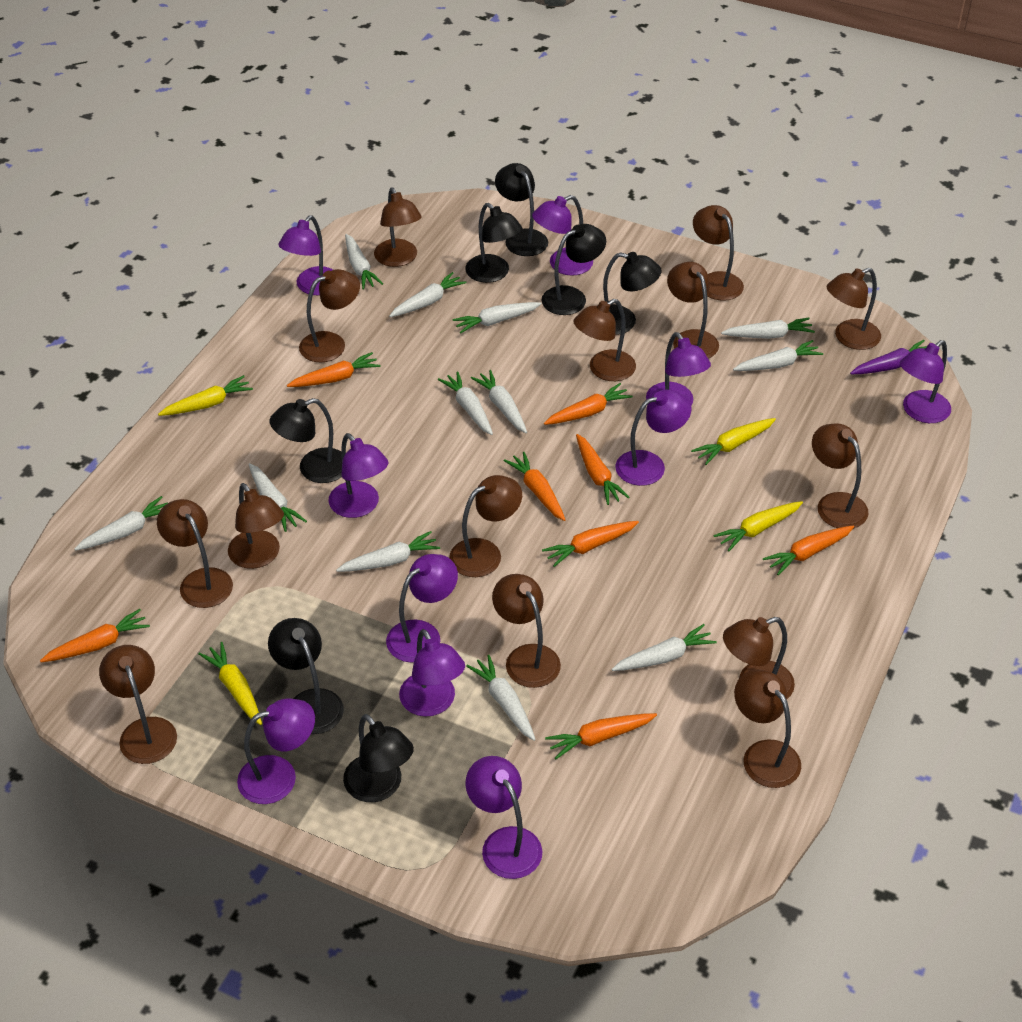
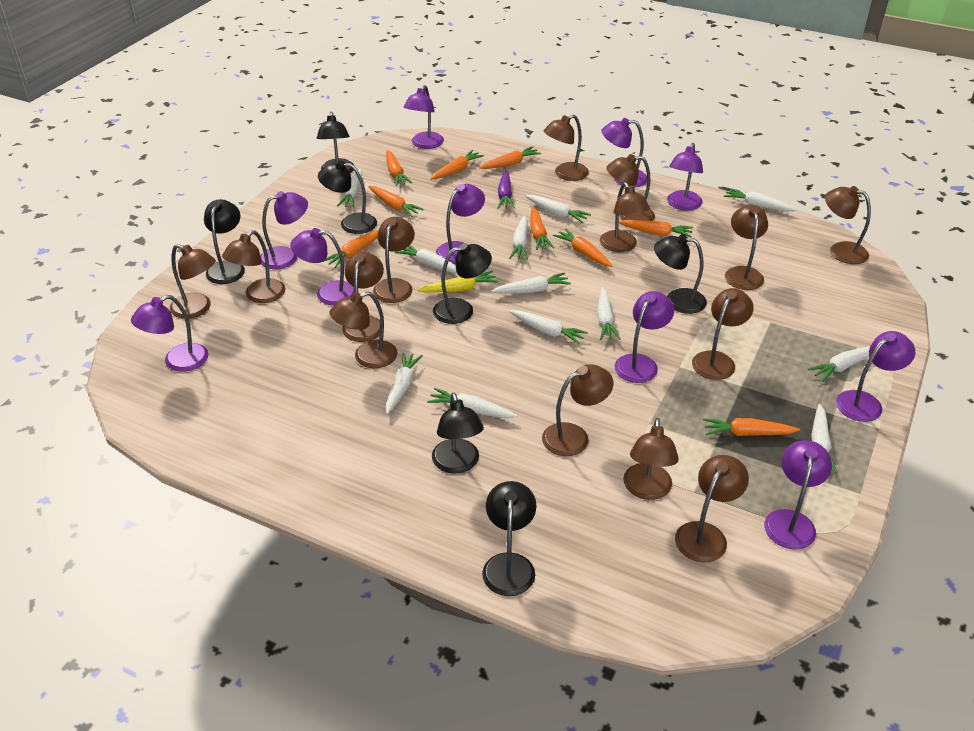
orange carrot: [40,609,150,662] [287,352,380,387] [504,452,566,521] [542,521,639,567] [544,383,633,425] [545,713,657,759] [576,434,630,505] [763,526,854,575] = 8 -> [323,230,379,268] [368,186,424,217] [386,150,412,186] [430,150,484,180] [479,146,541,169] [530,207,554,250] [553,228,613,267] [619,220,693,237] [703,418,800,436] = 9
yellow carrot: [158,375,253,416] [198,642,262,725] [691,418,776,465] [713,501,803,552] = 4 -> [418,271,498,292] = 1

